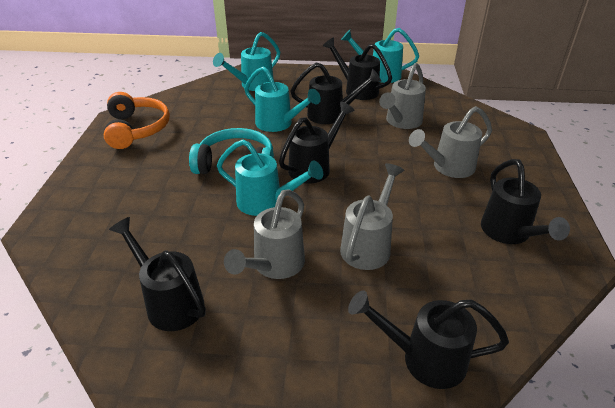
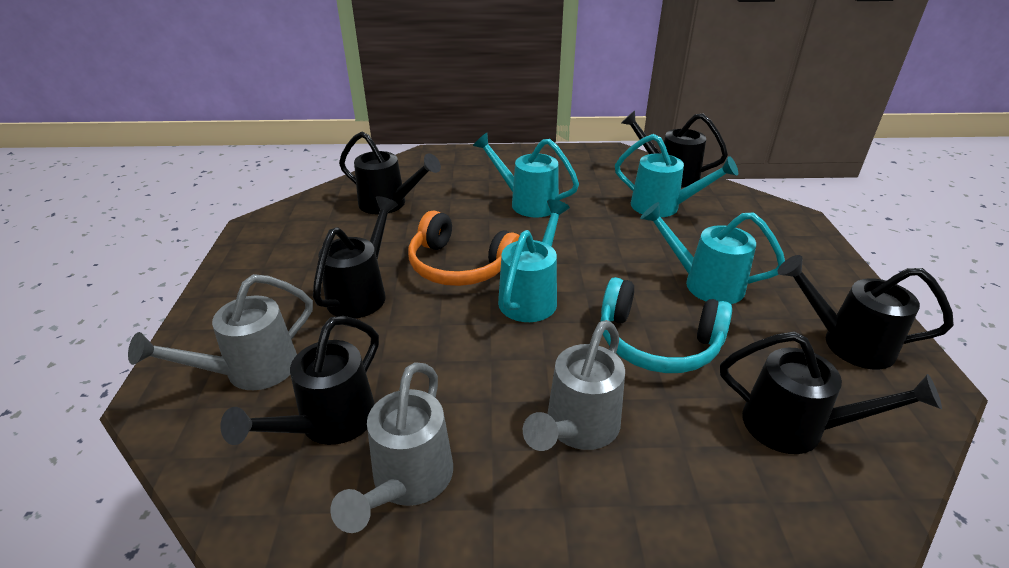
grey watering can: [224,189,305,279] [340,163,404,270] [379,63,426,129] [409,106,492,178] = 4 -> [128,274,313,390] [330,362,453,533] [523,320,625,451] = 3

